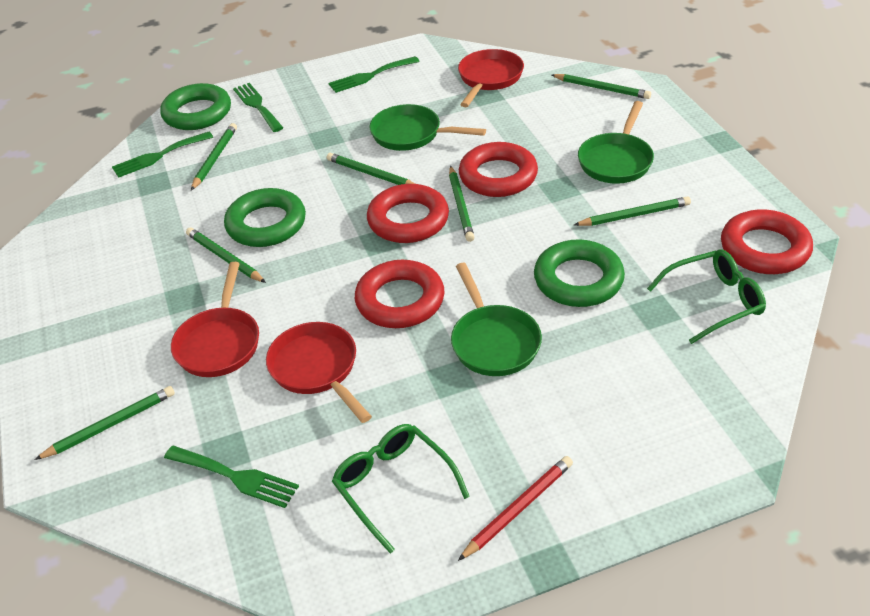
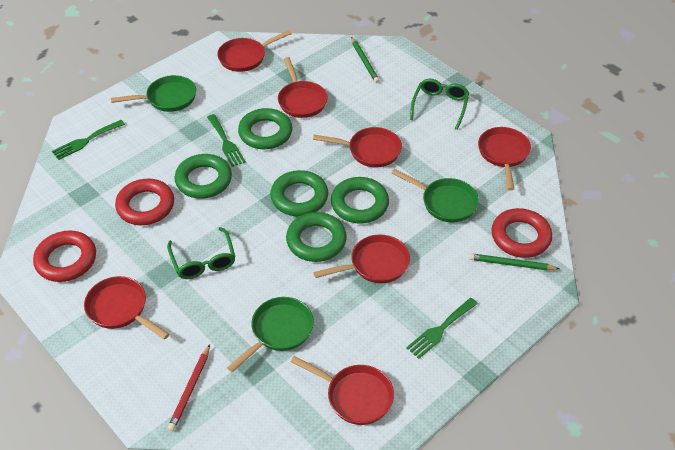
green fork: [112,132,213,178] [164,446,299,508] [233,83,283,132] [328,56,420,93] = 4 -> [52,120,125,160] [207,114,246,167] [406,298,478,359] = 3
green pencil: [34,386,175,460] [186,227,266,283] [191,123,237,190] [327,153,415,185] [449,166,475,242] [552,74,651,99] [574,196,691,226] = 7 -> [351,37,380,83] [469,253,560,270] = 2
green ring: [160,83,231,130] [224,188,306,247] [534,239,625,307] = 3 -> [175,154,232,199] [238,108,292,149] [270,170,328,217] [286,212,347,262] [331,177,389,224] = 5
red pan: [171,262,259,377] [266,322,372,423] [458,49,524,107] = 3 -> [84,276,169,339] [217,30,292,72] [278,57,328,118] [290,356,394,425] [313,127,402,168] [313,235,410,283] [478,127,531,191] = 7
red ring: [355,260,444,328] [367,184,449,243] [459,142,538,197] [721,209,813,274] = 4 -> [33,231,96,282] [115,179,174,225] [491,208,552,258] = 3

